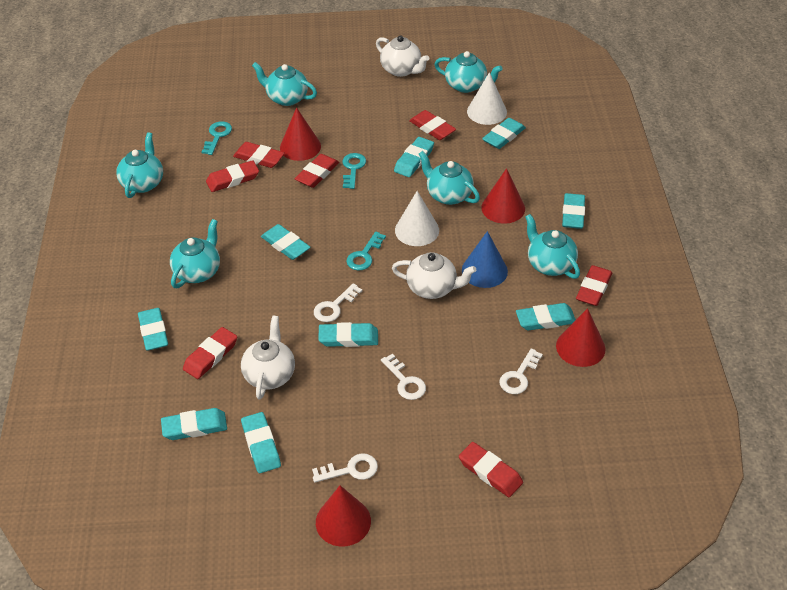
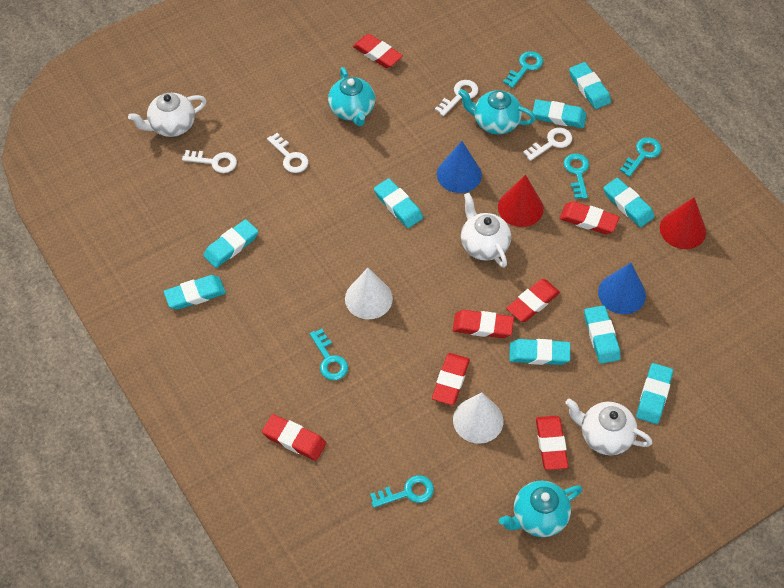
blue cone: [462,231,508,288] = 1 -> [437,141,482,193] [598,263,646,314] = 2
red cone: [280,107,321,161] [316,485,371,547] [481,168,525,224] [556,308,605,367] = 4 -> [498,175,544,227] [660,197,706,249] = 2
turquoise key: [201,121,232,155] [342,153,366,189] [346,231,386,271] = 3 -> [310,329,348,380] [370,475,434,508] [503,51,543,88] [564,153,589,199] [620,137,661,177] = 5
turquoise teapot: [116,132,163,198] [170,219,220,288] [252,62,317,106] [419,151,480,205] [434,51,503,93] [525,214,580,279] = 6 -> [328,67,375,126] [458,89,536,135] [499,481,583,537] = 3

